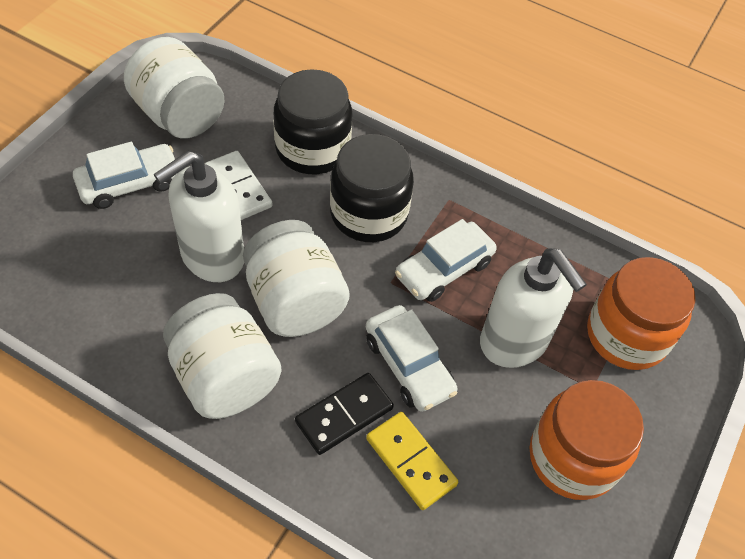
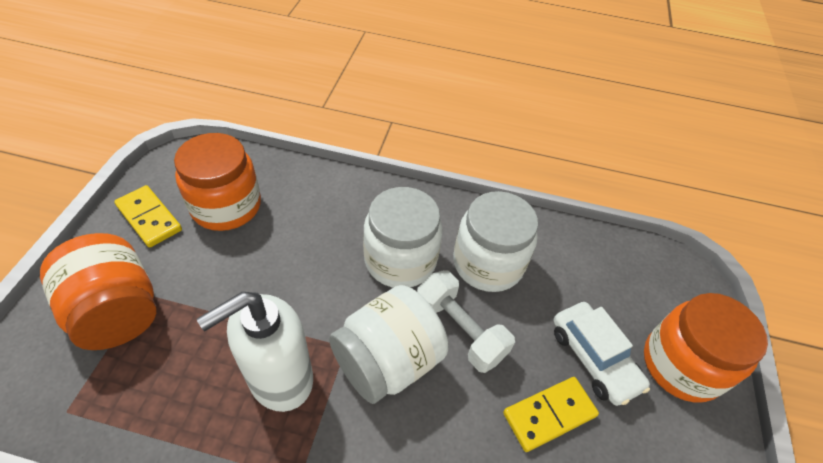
black domino: [295,373,394,455] = 1 -> none = 0
black jar: [274,69,352,174] [330,134,414,242] = 2 -> none = 0
orange jar: [529,380,644,500] [587,257,695,370] = 2 -> [40,233,157,350] [174,133,261,231] [644,293,768,402] = 3
white car: [73,142,175,209] [366,305,458,412] [395,219,497,302] = 3 -> [554,302,650,406] = 1
white domino: [205,151,272,220] = 1 -> none = 0
white dumbbell: none = 0 -> [417,270,515,373] = 1
white soap dispenser: [153,151,244,282] [480,248,587,368] = 2 -> [197,292,313,412] = 1
yellow domino: [366,412,458,510] = 1 -> [114,185,182,248] [503,377,599,452] = 2

